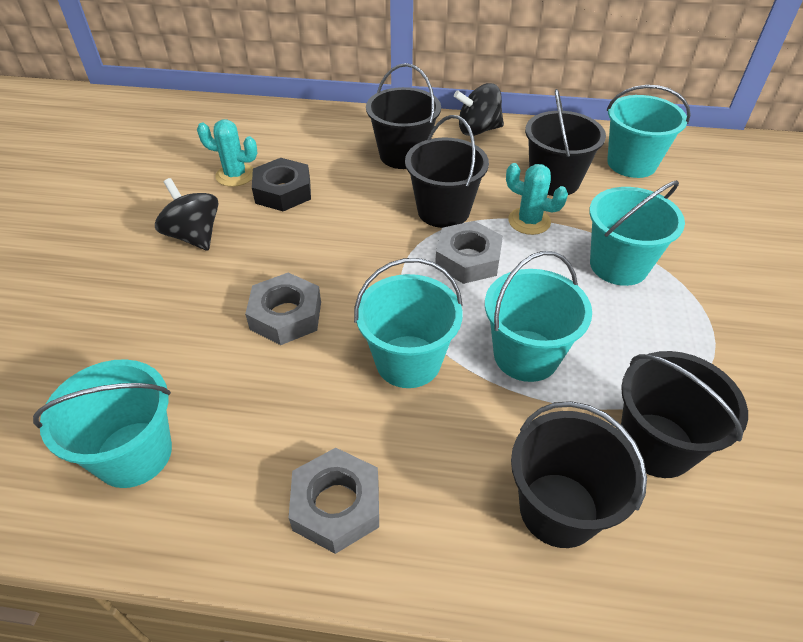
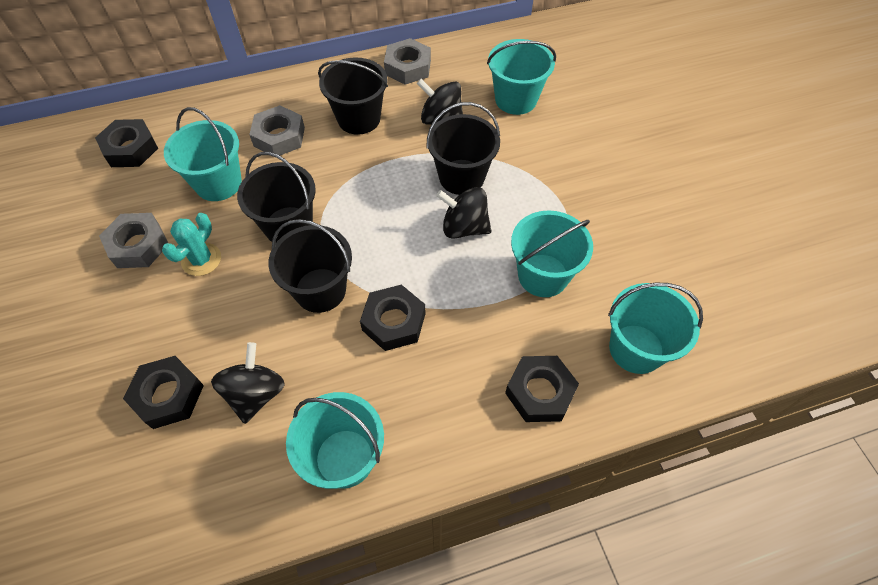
black bucket: [366,63,441,169] [405,115,489,228] [511,401,647,548] [525,89,606,196] [621,351,748,478] = 5 -> [237,152,316,242] [268,219,352,313] [318,57,388,135] [427,102,500,195] = 4
black nut: [252,158,311,211] = 1 -> [95,119,158,167] [123,356,204,429] [360,285,426,351] [505,356,579,422] = 4
black spinning top: [155,178,218,251] [454,83,504,136] = 2 -> [211,342,284,424] [417,79,463,125] [436,187,491,239] = 3
turquoise cactus: [197,119,257,187] [506,163,568,235] = 2 -> [162,213,221,276] = 1

